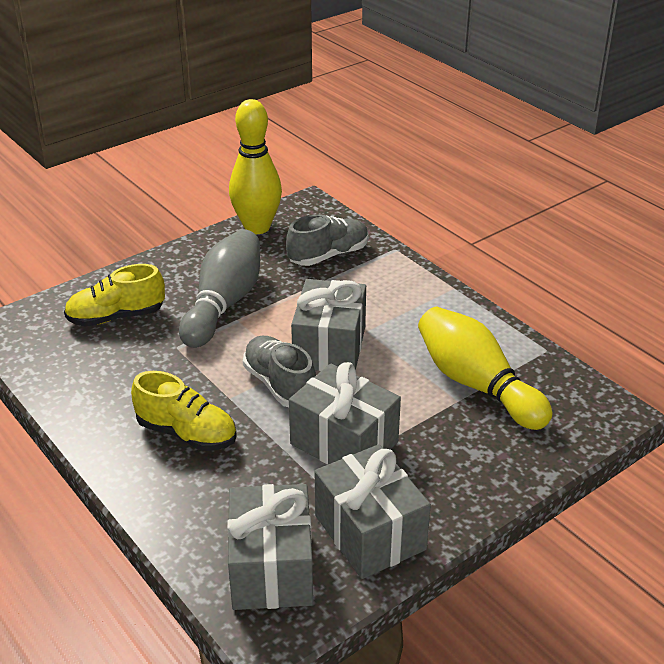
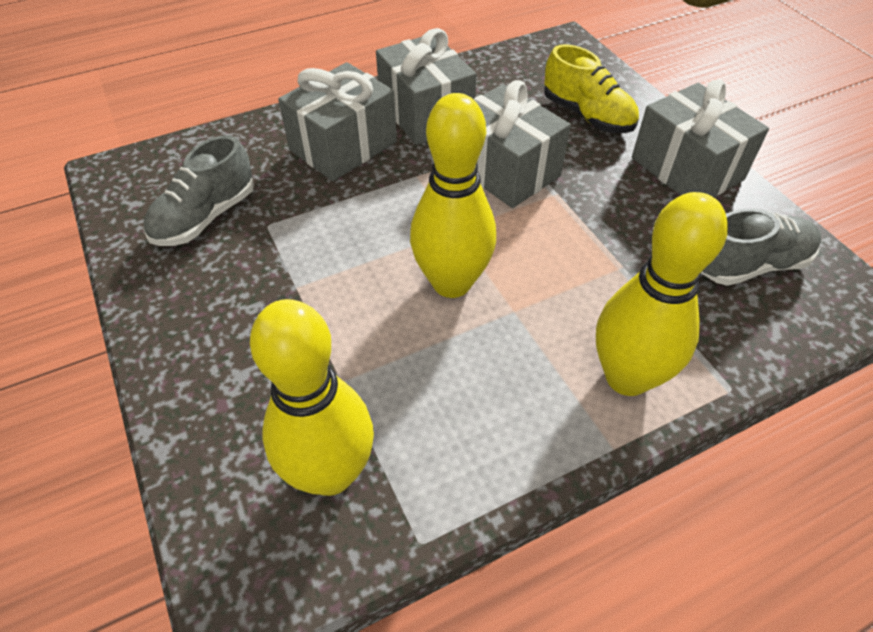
grey bowling pin: [179,229,260,348] = 1 -> none = 0
yellow bowling pin: [229,99,282,234] [418,307,552,430] = 2 -> [250,299,374,496] [410,93,496,298] [596,192,728,396] = 3
yellow shoe: [64,264,165,327] [131,371,237,451] = 2 -> [544,44,639,133] = 1

